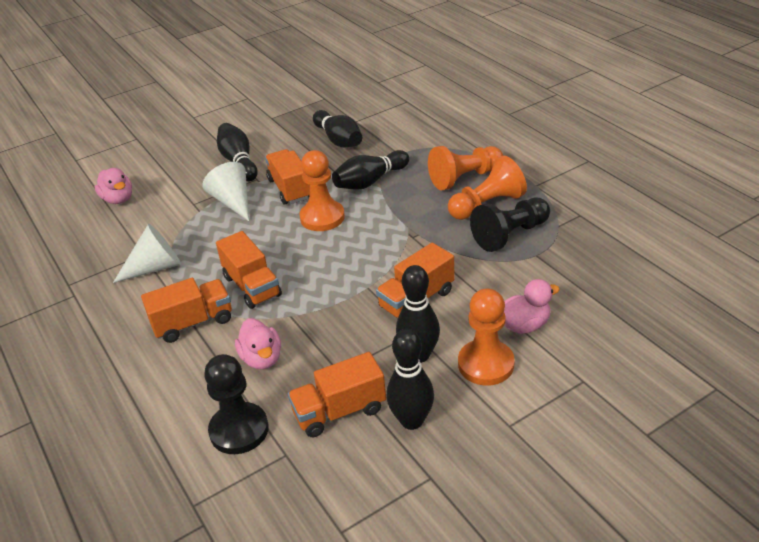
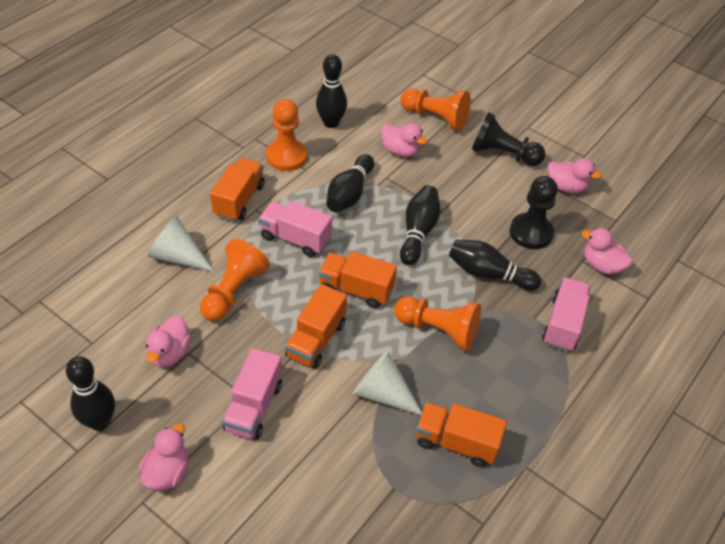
orange truck: [141,278,232,343] [216,231,282,309] [265,149,310,205] [288,352,386,437] [376,243,454,318] = 5 -> [210,158,265,221] [285,284,347,369] [319,252,397,308] [416,402,507,467] = 4
pink duck: [95,168,132,204] [235,318,281,369] [504,279,560,334] = 3 -> [138,423,188,491] [146,316,192,367] [381,123,427,157] [548,158,601,193] [581,228,633,274] = 5
pink truck: none = 0 -> [222,348,282,440] [258,201,332,257] [542,277,591,352] = 3

